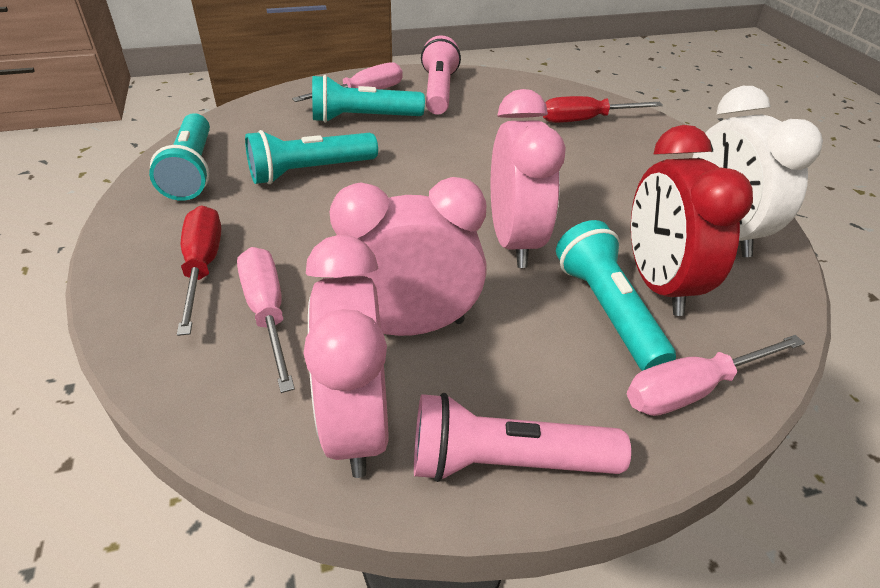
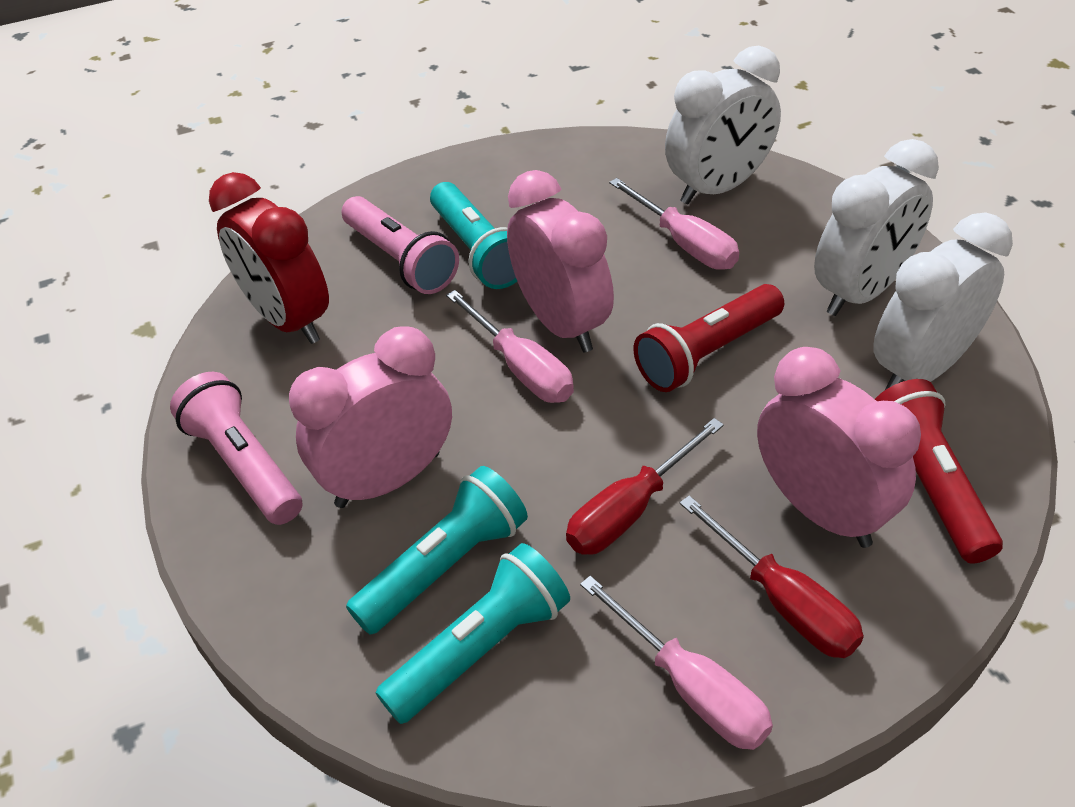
red flashlight: none = 0 -> [634,284,784,392] [875,379,1003,564] = 2
turquoise flashlight: [149,113,210,201] [245,130,378,184] [312,75,425,123] [556,220,676,371] = 4 -> [346,466,528,635] [375,543,570,724] [430,182,517,289] = 3
white clock: [692,86,823,257] = 1 -> [665,46,781,204] [814,139,939,316] [873,212,1013,391] = 3

